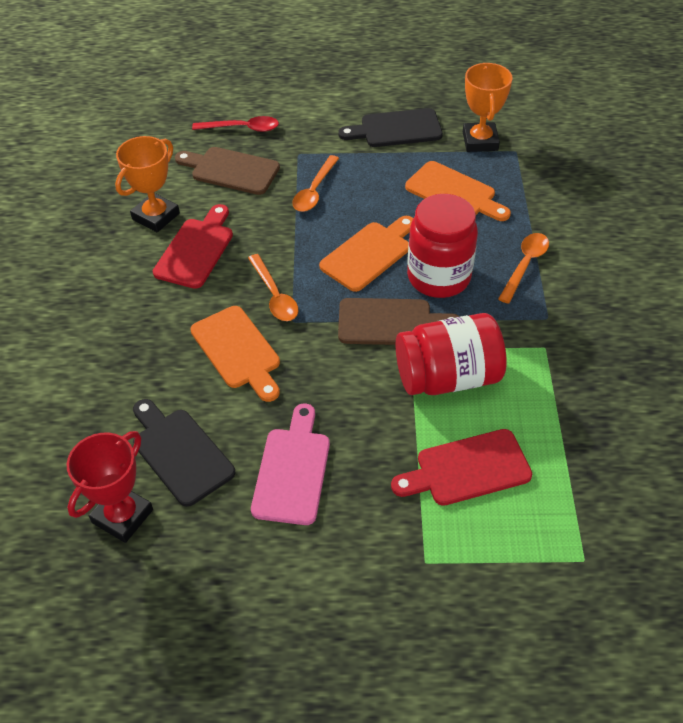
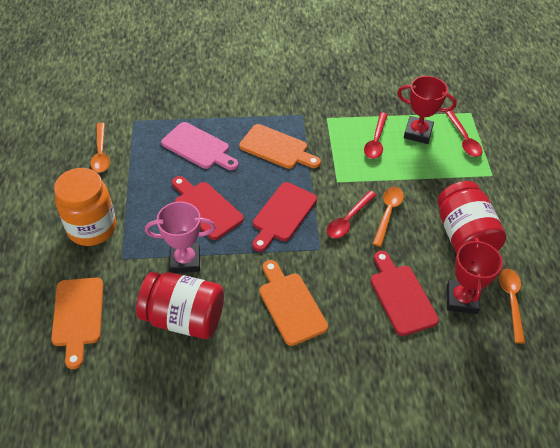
black cutting board: [133,399,235,507] [338,108,443,147] = 2 -> none = 0
brown cutting board: [175,147,280,195] [338,298,460,345] = 2 -> none = 0
orange jar: none = 0 -> [54,168,116,246] = 1
orange trophy: [115,136,180,233] [463,63,513,152] = 2 -> none = 0
pink trophy: none = 0 -> [145,201,216,273] = 1
red cutting board: [153,204,233,289] [391,429,532,506] = 2 -> [172,176,244,240] [252,182,317,252] [371,251,439,336] = 3
red spoon: [192,116,279,132] = 1 -> [327,191,376,238] [364,112,388,159] [445,110,482,157] = 3
red trophy: [67,431,153,543] = 1 -> [397,76,457,144] [447,237,503,314] = 2

